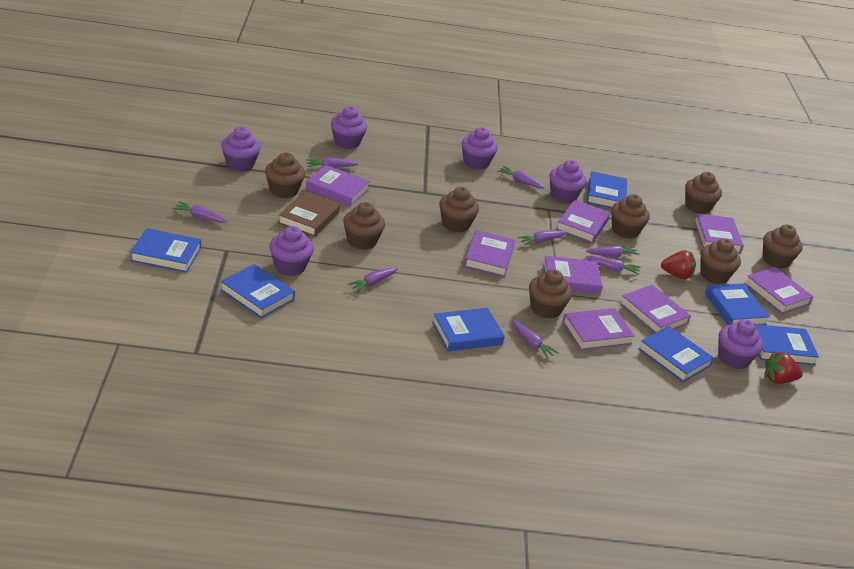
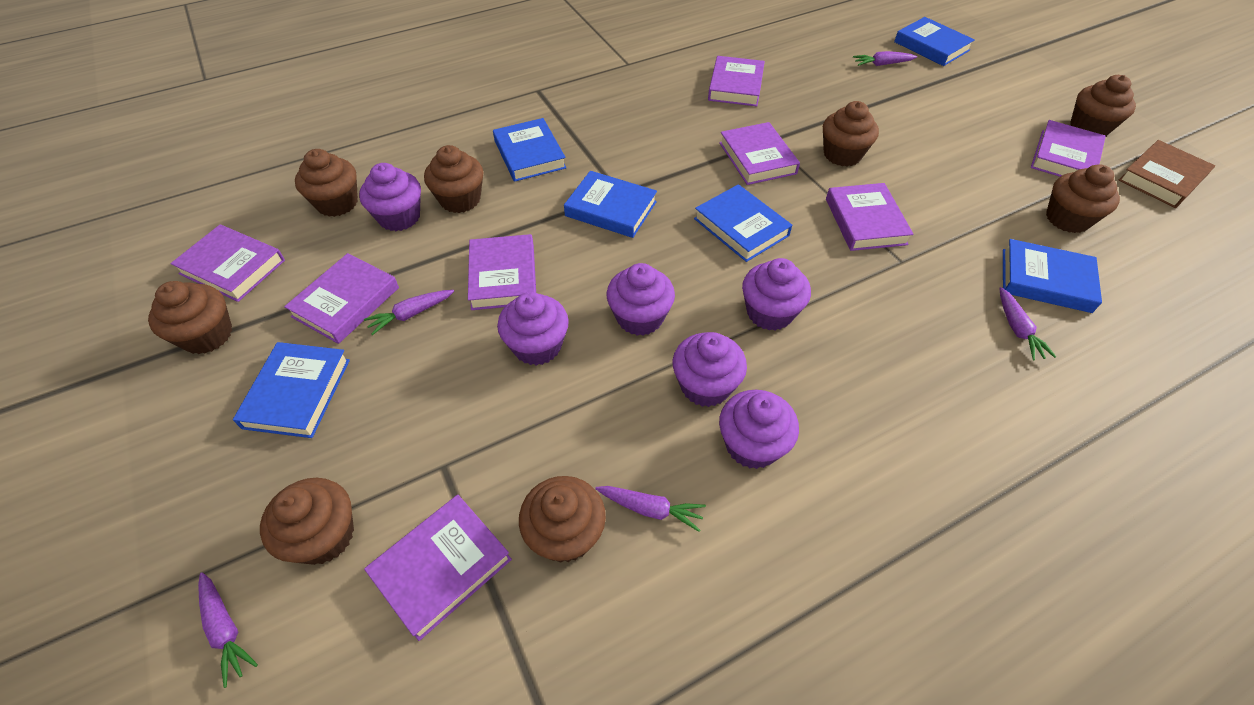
blue book: [130,228,201,273] [220,264,295,318] [432,308,505,352] [587,171,627,208] [638,326,714,382] [705,283,770,325] [755,324,819,365] = 7 -> [233,342,350,438] [493,118,566,182] [564,171,657,238] [694,184,792,262] [894,17,975,66] [1003,239,1102,313] = 6
purple carrot: [172,201,228,223] [306,158,359,168] [348,268,398,292] [498,166,545,188] [511,320,559,359] [517,231,567,245] [585,256,640,275] [586,246,640,257] = 8 -> [198,572,258,688] [364,290,454,335] [595,486,706,532] [853,51,917,66] [999,287,1056,360] = 5
red strawberry: [661,250,696,279] [765,351,803,384] = 2 -> none = 0

